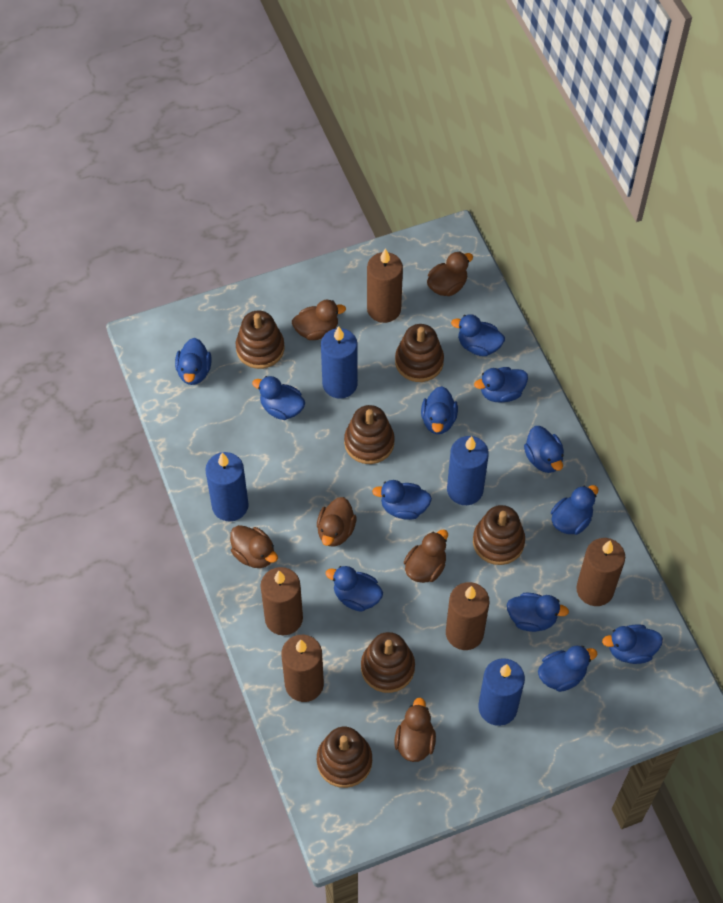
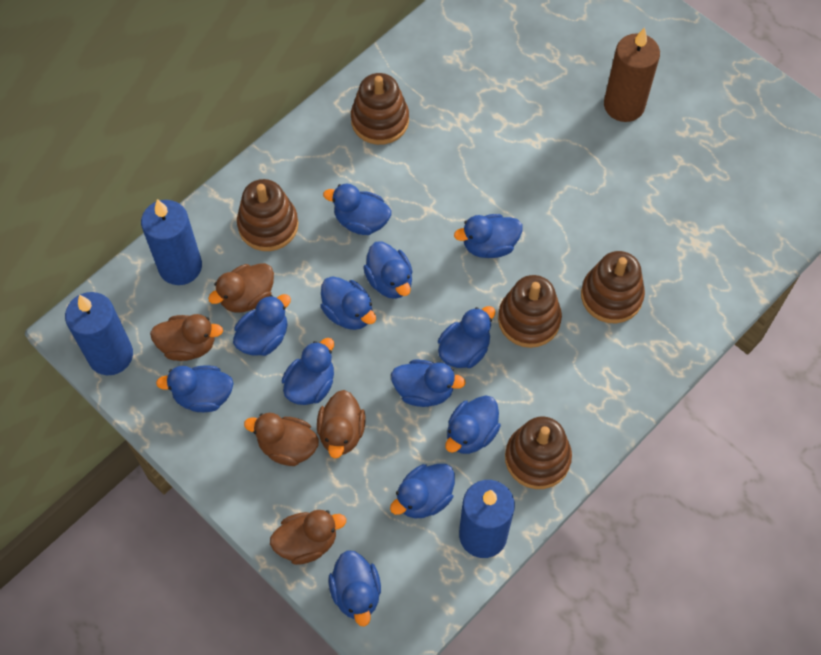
blue candle: [205,452,249,521] [321,326,358,399] [447,436,489,505] [478,658,525,726] = 4 -> [65,292,133,375] [141,199,202,285] [459,480,515,558] = 3
brown candle: [260,567,303,635] [281,635,324,702] [367,248,403,323] [446,582,489,650] [576,538,625,606] = 5 -> [604,27,660,122] = 1
brown duck: [230,525,278,568] [292,300,346,340] [317,497,356,547] [394,697,436,762] [404,530,448,583] [427,251,473,296] = 6 -> [150,314,223,361] [208,263,274,313] [244,413,319,466] [270,510,346,565] [317,390,366,458] = 5
brown stacking toy: [236,310,284,369] [317,727,372,788] [344,405,395,464] [361,632,415,693] [395,324,444,382] [473,505,525,565] = 6 -> [237,179,298,251] [351,73,409,145] [498,275,562,348] [505,416,572,489] [581,251,645,323] = 5

